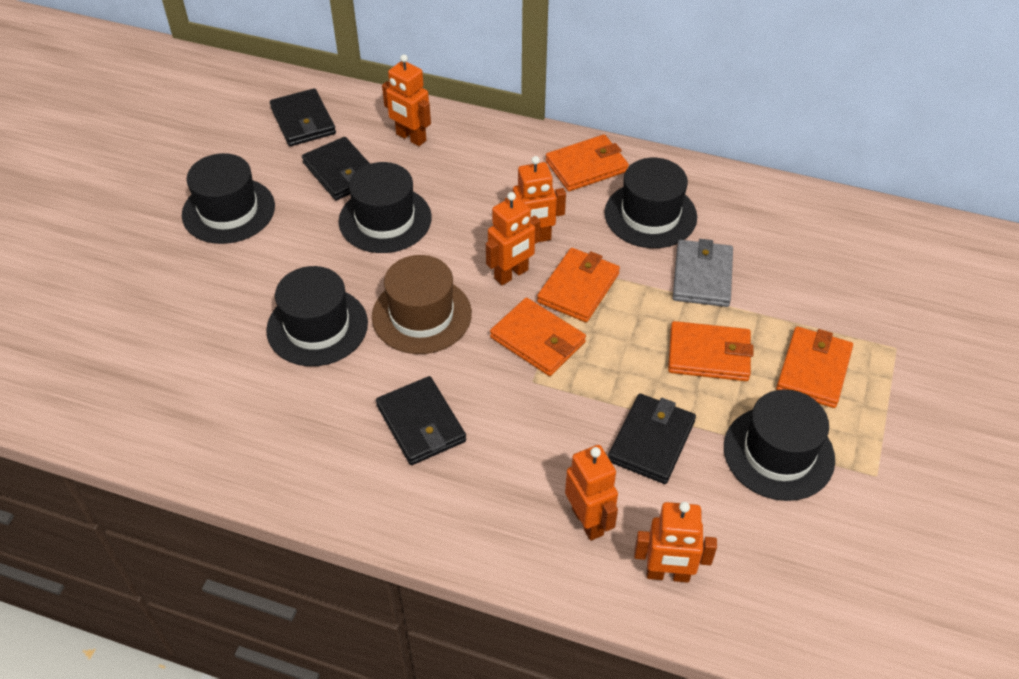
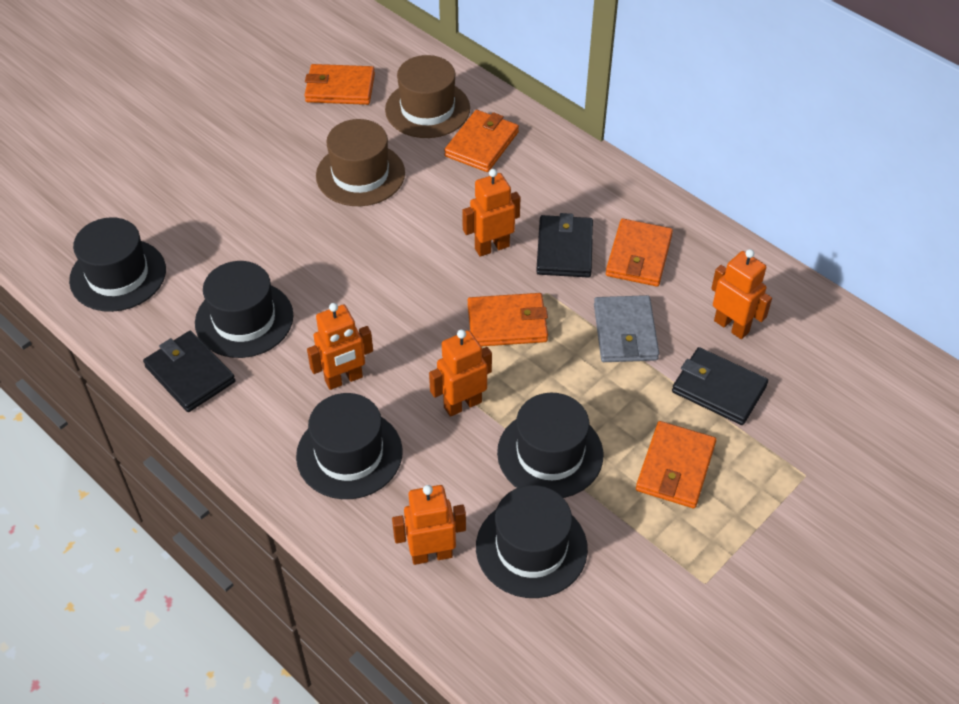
black wallet: [270,88,336,146] [302,137,370,200] [376,376,466,465] [608,394,696,484] = 4 -> [143,331,235,412] [536,213,593,277] [672,347,768,425] = 3
brown hat: [372,255,472,354] = 1 -> [316,119,405,206] [385,55,470,138] = 2

